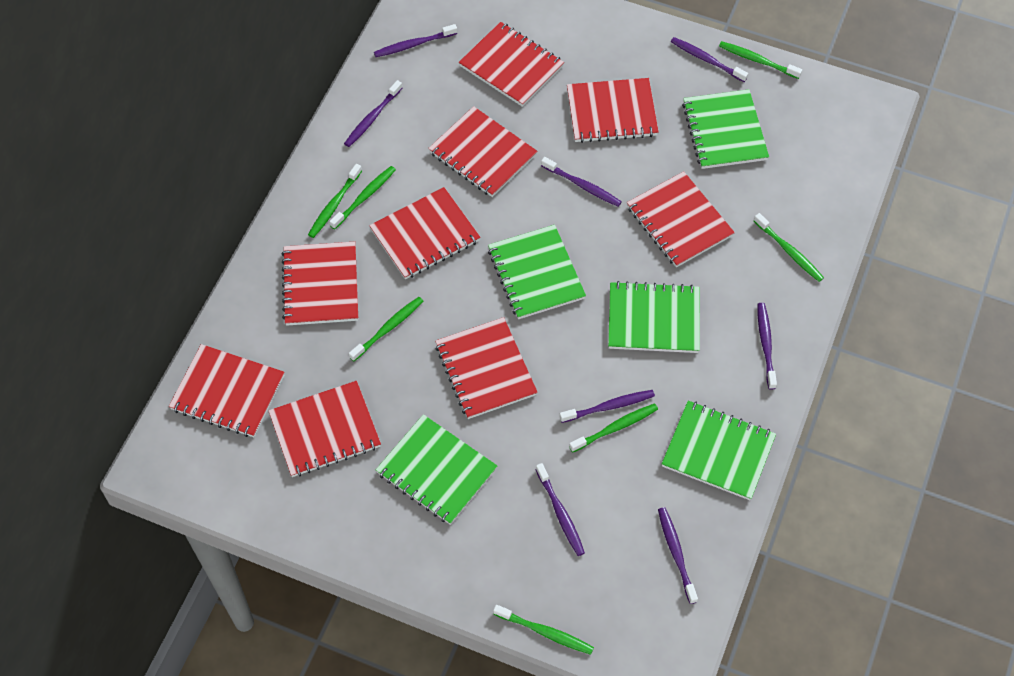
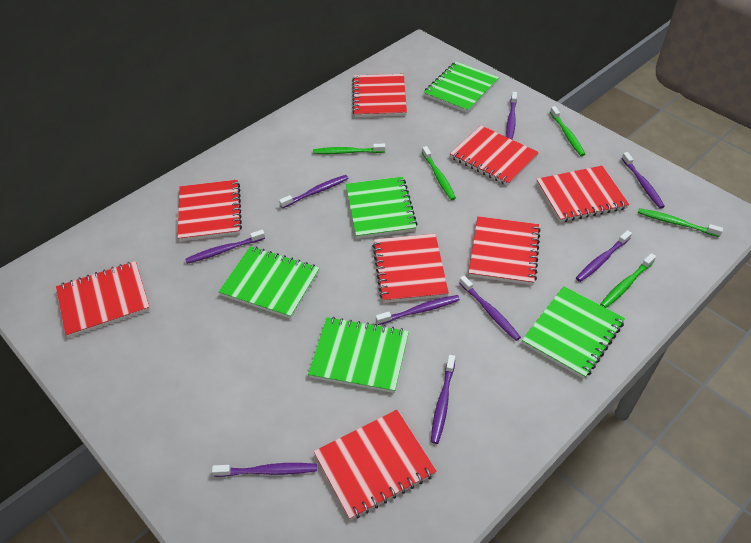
green toothbrush: [308,164,362,238] [329,166,396,229] [349,297,423,361] [493,605,594,655] [569,403,658,453] [719,41,802,79] [754,213,824,282] = 7 -> [313,144,385,154] [422,146,456,200] [550,106,585,156] [600,253,656,308] [638,208,723,237] = 5
purple toothbrush: [344,80,402,147] [374,24,457,57] [535,463,585,556] [541,157,622,207] [559,390,655,423] [658,507,698,604] [671,37,748,82] [757,303,777,390] = 8 -> [185,230,265,264] [212,463,317,477] [279,175,349,208] [376,295,460,325] [431,355,455,444] [459,275,521,341] [506,92,517,139] [576,230,632,282] [622,152,665,208] = 9
red notebook: [169,344,285,437] [268,381,381,477] [282,242,358,326] [369,187,481,279] [428,106,537,197] [435,317,538,419] [459,22,564,107] [567,78,659,143] [627,171,735,267] = 9 -> [56,261,150,338] [178,180,242,241] [314,410,437,520] [352,74,407,117] [373,234,449,303] [450,126,539,186] [469,216,541,285] [536,166,629,222] = 8

